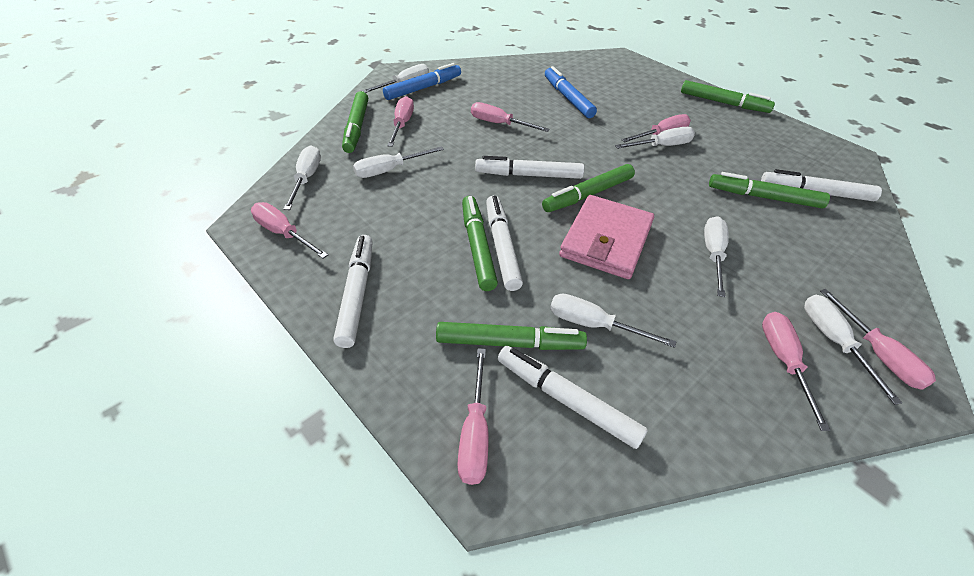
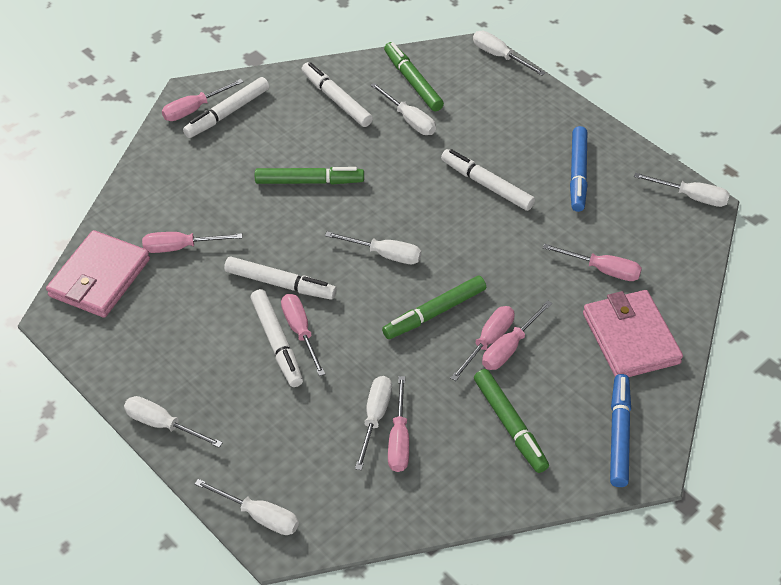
green marker: [342,91,368,153] [436,322,587,350] [462,196,498,291] [542,164,635,212] [681,80,775,113] [709,172,830,209] = 6 -> [255,167,364,184] [382,276,486,339] [384,42,444,111] [474,369,549,473] = 4
pink wallet: [559,195,654,279] = 1 -> [46,230,150,318] [583,290,683,377] = 2

